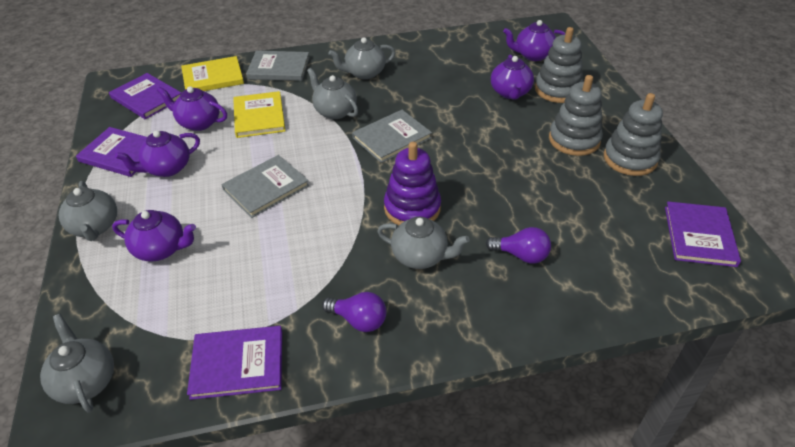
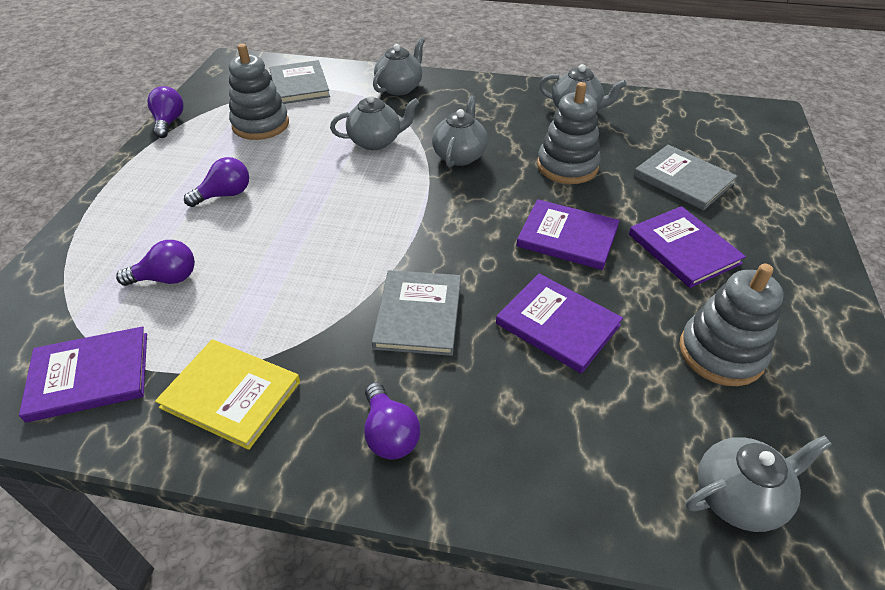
purple light bulb: [322,292,387,332] [486,227,551,263] = 2 -> [116,240,195,286] [147,86,184,138] [184,157,249,207] [364,382,420,460] = 4
purple stacking toy: [384,142,441,225] = 1 -> none = 0
purple teapot: [112,210,196,262] [115,130,200,177] [157,86,227,131] [491,54,534,100] [503,20,566,61] = 5 -> none = 0
yellow book: [181,56,244,91] [233,91,285,138] = 2 -> [155,339,300,450] = 1

